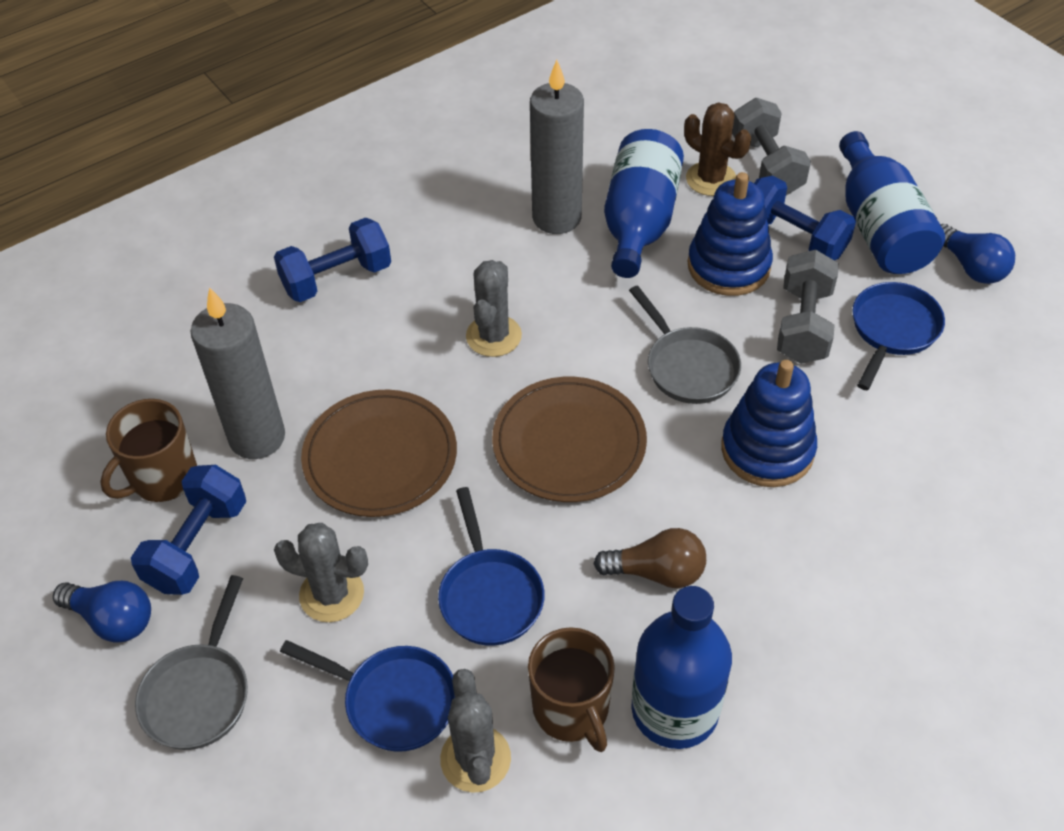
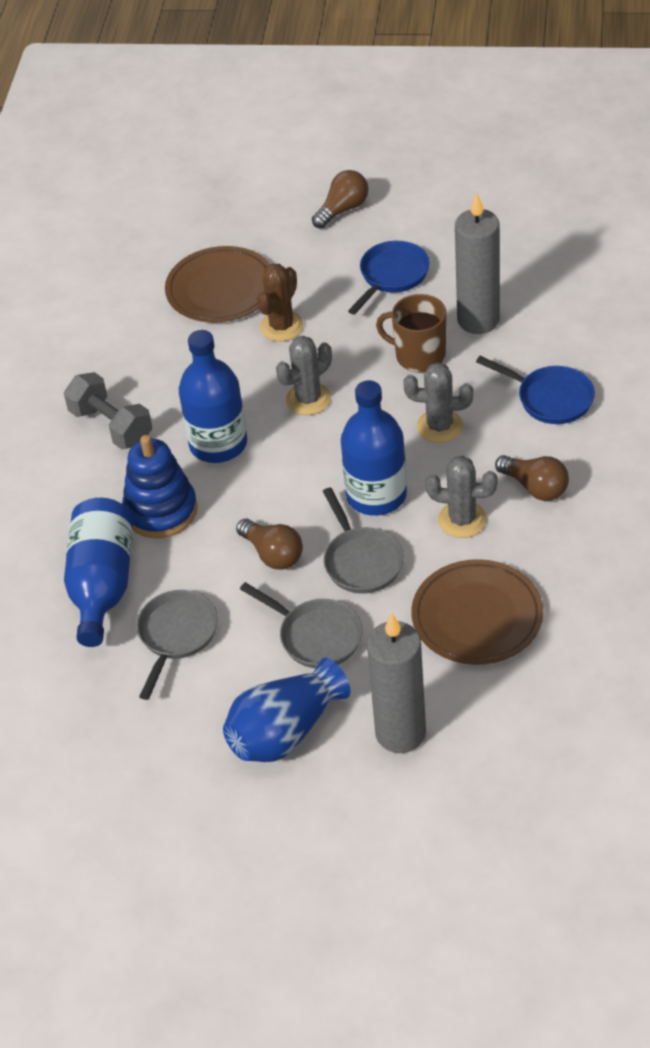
blue dumbbell: [131,465,246,595] [274,217,391,302] [754,176,856,260] = 3 -> none = 0
blue light bulb: [53,581,151,642] [940,224,1015,284] = 2 -> none = 0
blue pan: [280,640,455,752] [438,487,545,646] [853,282,945,390] = 3 -> [348,241,430,315] [476,356,595,424] = 2
blue stacking toy: [688,172,773,296] [721,360,817,487] = 2 -> [122,435,198,538] = 1
blue vase: none = 0 -> [223,658,351,762] = 1
brown light bulb: [593,528,706,588] = 1 -> [236,519,303,570] [312,170,368,229] [495,455,569,501] = 3
brown mug: [101,399,197,502] [528,627,615,752] = 2 -> [376,294,446,373] = 1
grey dumbbell: [732,98,811,195] [777,249,839,364] = 2 -> [64,372,152,449] = 1
grey pan: [135,575,248,750] [629,285,741,404] = 2 -> [136,590,218,700] [240,582,362,668] [323,487,404,594] = 3

